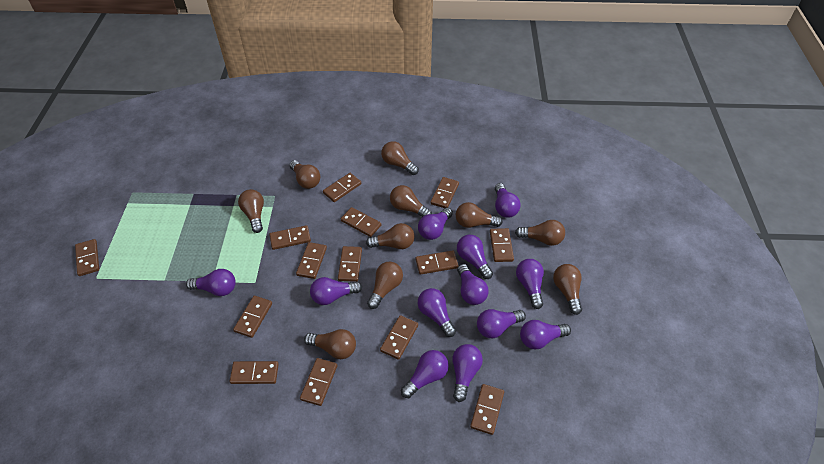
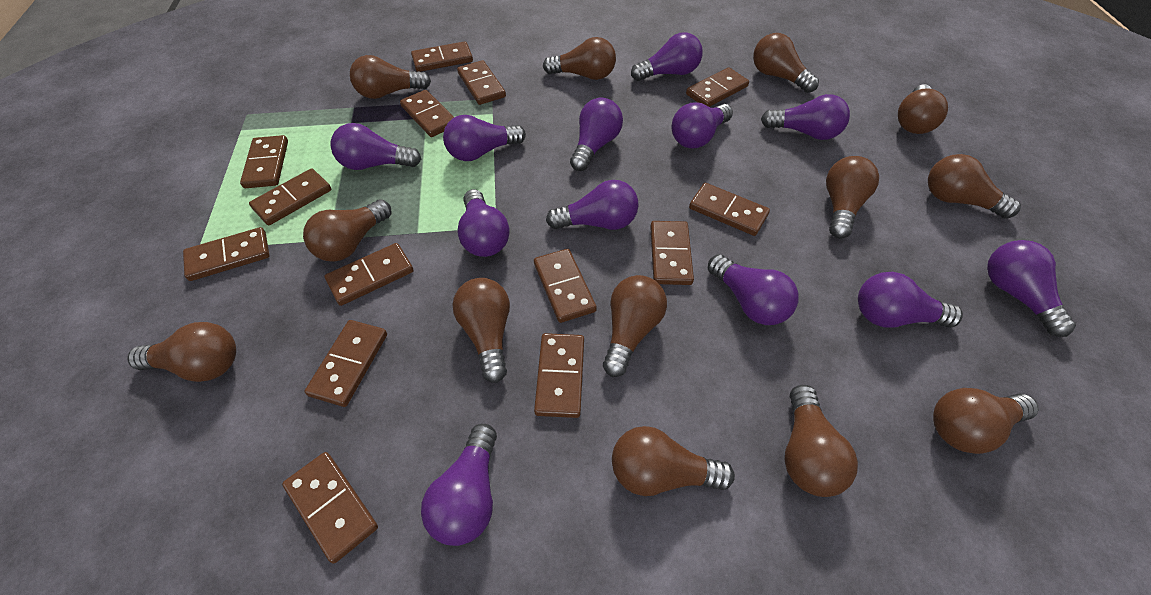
brown light bulb: [238,189,264,233] [289,160,320,189] [304,329,356,359] [366,223,415,249] [367,261,403,309] [381,141,419,175] [390,185,432,217] [456,202,503,228] [515,220,565,246] [553,264,582,315] = 10 -> [127,322,236,382] [303,199,391,262] [350,55,431,99] [452,278,510,383] [543,37,616,80] [603,275,667,377] [612,426,735,496] [753,33,819,93] [785,385,858,497] [826,156,879,239] [898,84,948,134] [928,154,1021,219] [933,388,1039,454] = 13

